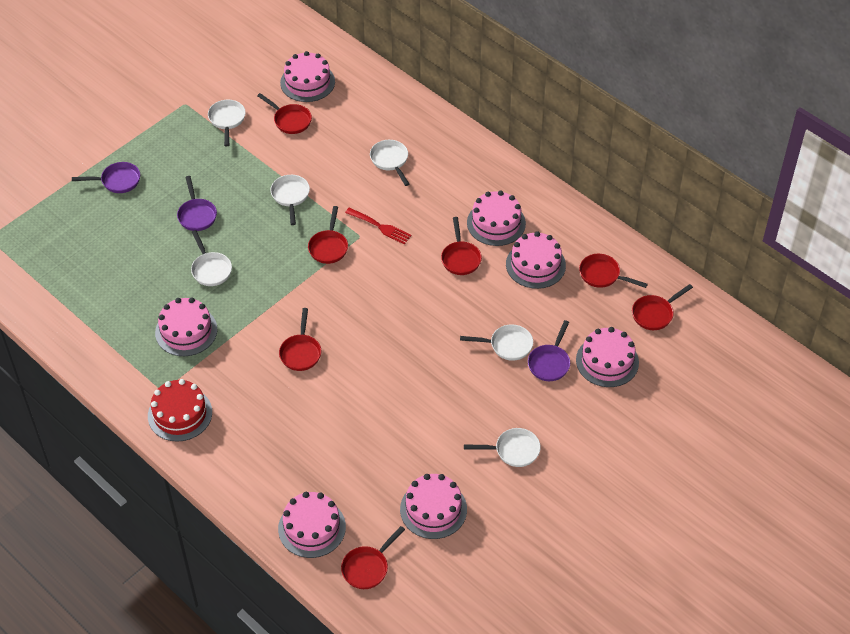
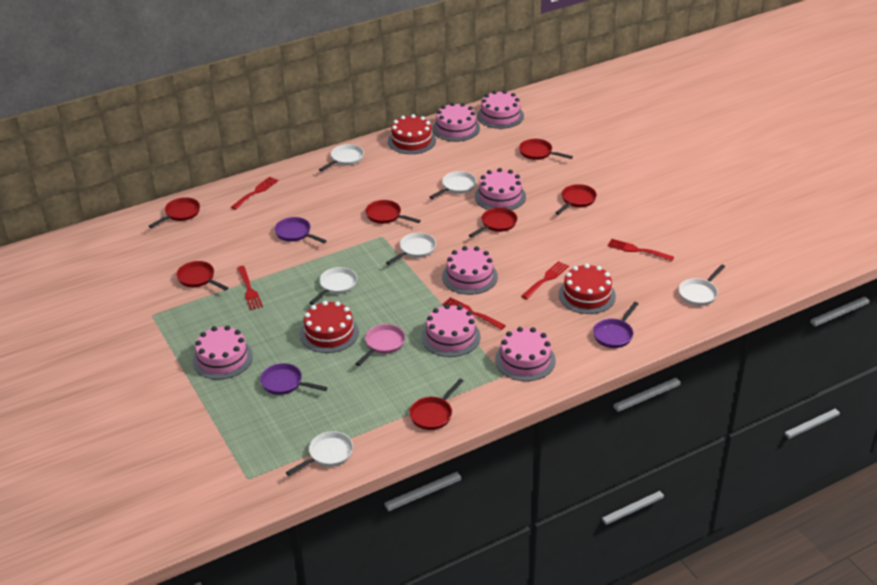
pink pan: none = 0 -> [356,324,405,366] = 1
red cake: [148,379,212,442] = 1 -> [300,301,359,353] [388,114,436,154] [558,264,616,314] = 3
red fork: [345,208,412,244] = 1 -> [231,177,278,210] [237,266,263,310] [442,297,506,330] [521,261,569,299] [607,239,674,261] = 5

